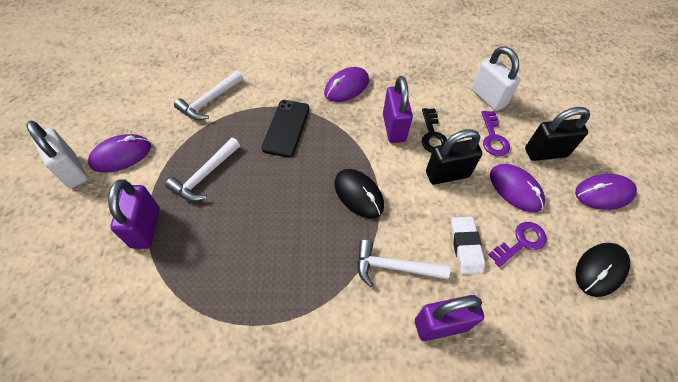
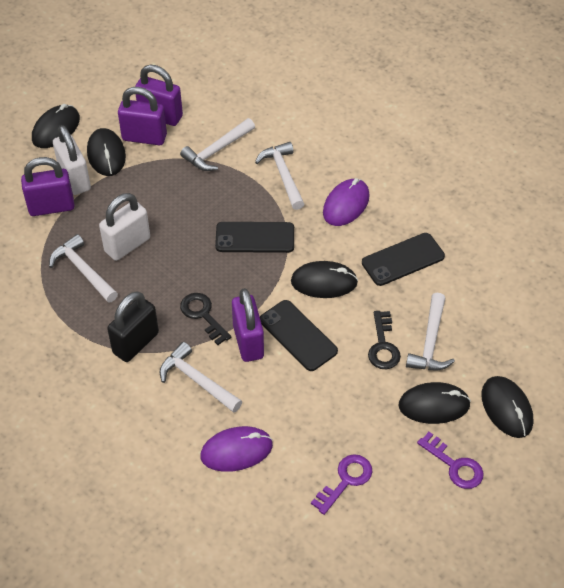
black key: [422,108,447,153] = 1 -> [180,293,231,345] [368,311,401,369] = 2
black mouse: [334,169,384,218] [575,243,630,297] = 2 -> [32,104,80,148] [87,128,126,176] [291,261,358,298] [398,382,471,424] [481,376,533,438] = 5
black padlock: [426,129,482,185] [525,107,590,161] = 2 -> [107,291,159,362] = 1
black phone: [262,100,310,158] = 1 -> [215,222,294,253] [260,300,338,371] [362,233,445,286] = 3
purple mouse: [88,134,151,173] [324,67,369,102] [490,164,545,212] [575,174,637,210] = 4 -> [200,426,273,472] [323,178,370,226] = 2
purple padlock: [108,179,160,249] [383,76,413,143] [415,295,484,341] = 3 -> [21,157,75,216] [118,87,167,145] [135,65,183,126] [232,288,264,362] = 4
white eraser: [451,217,485,274] = 1 -> none = 0
white hammer: [165,138,240,201] [174,71,243,120] [357,240,450,287] = 3 -> [49,234,118,303] [160,342,242,413] [180,118,255,171] [255,142,304,210] [406,293,455,370] = 5

